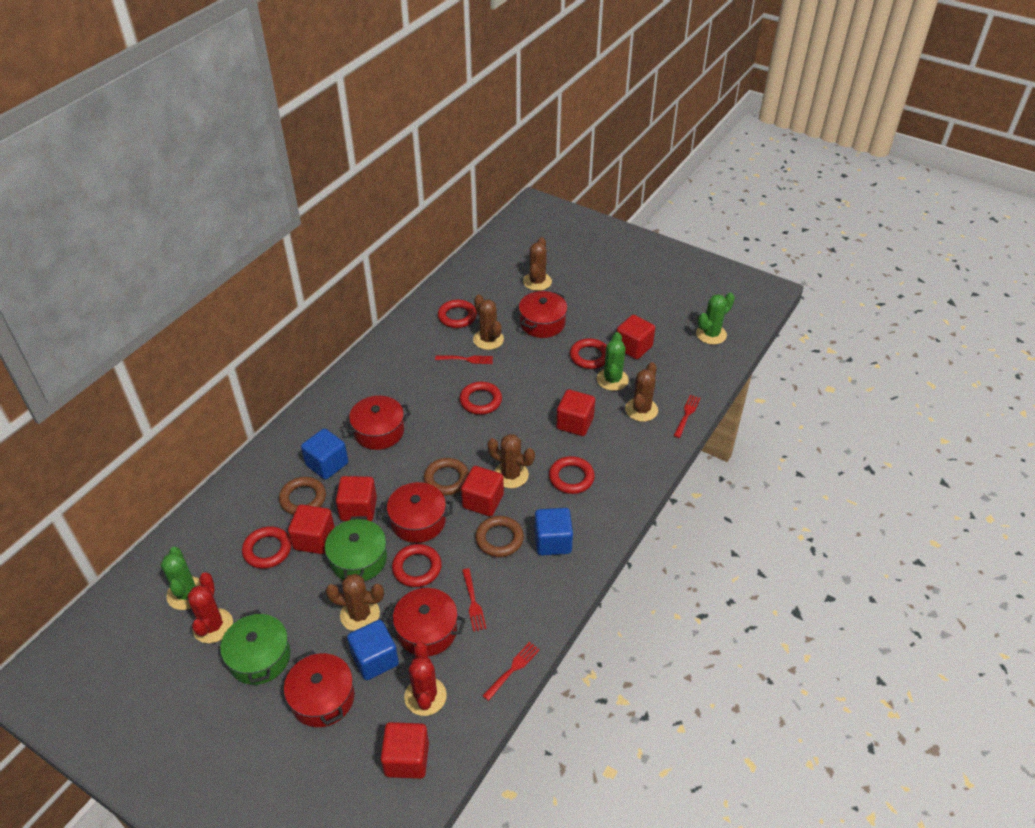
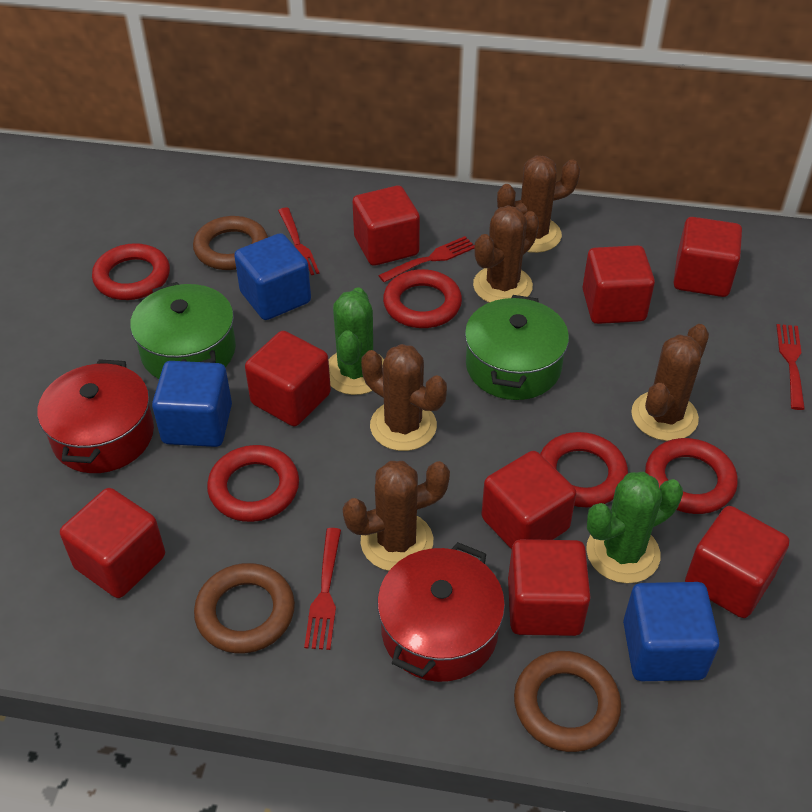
green cactus: [161,547,201,610] [597,332,629,391] [696,292,735,345] = 3 -> [329,287,384,395] [586,472,683,583] = 2
red cactus: [188,572,233,643] [404,642,447,716] = 2 -> none = 0
red cube: [288,504,335,554] [336,476,377,521] [380,722,429,779] [461,466,504,516] [556,389,595,436] [617,315,655,360] = 6 -> [60,488,165,598] [245,331,331,426] [352,186,420,266] [481,451,576,550] [508,539,591,636] [582,245,655,324] [674,217,742,297] [685,506,789,618] = 8
red pot: [284,650,354,727] [343,396,411,450] [380,482,453,543] [385,588,466,656] [519,291,567,338] = 5 -> [37,359,154,473] [377,542,505,682] = 2
red ring: [242,526,291,569] [392,544,442,587] [438,300,477,328] [459,382,502,415] [549,456,595,494] [570,338,607,369] = 6 -> [92,243,170,300] [207,445,299,522] [383,269,462,328] [540,432,628,507] [645,438,738,514] = 5

